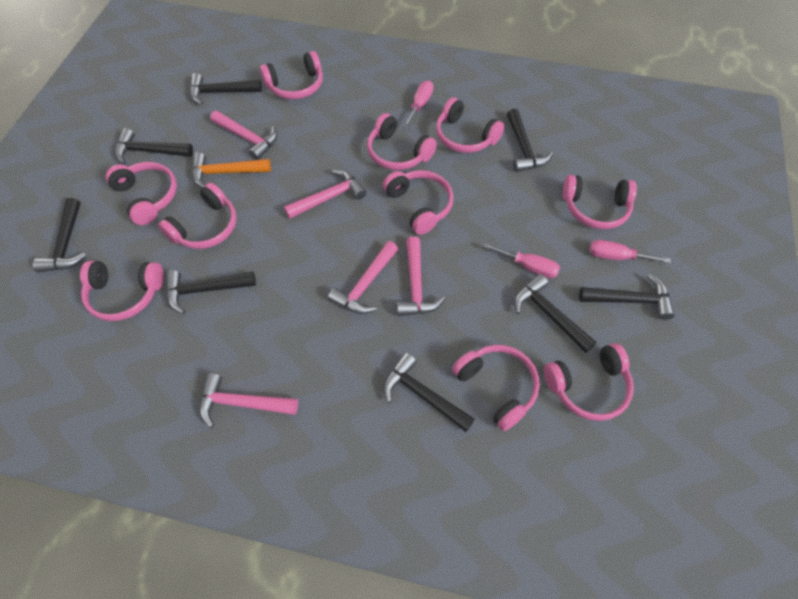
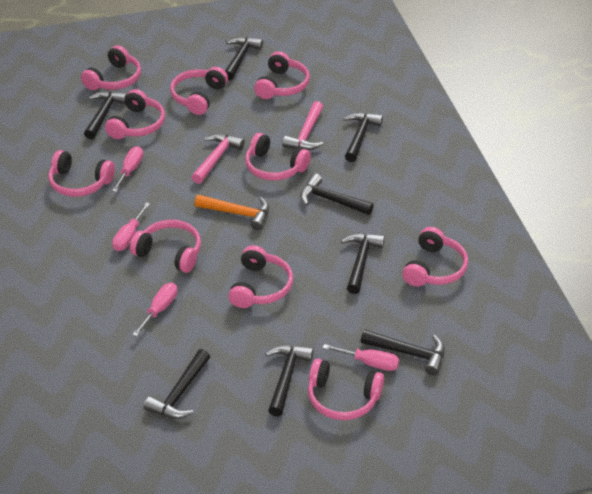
pink hammer: [199,373,298,428] [210,111,277,160] [284,169,367,219] [328,241,398,314] [397,236,445,316] = 5 -> [192,133,245,184] [283,101,323,150] = 2
pink screwdriver: [403,81,434,128] [483,243,560,278] [590,240,671,263] = 3 -> [112,146,143,192] [112,202,150,251] [132,283,177,337] [323,344,399,371] = 4

